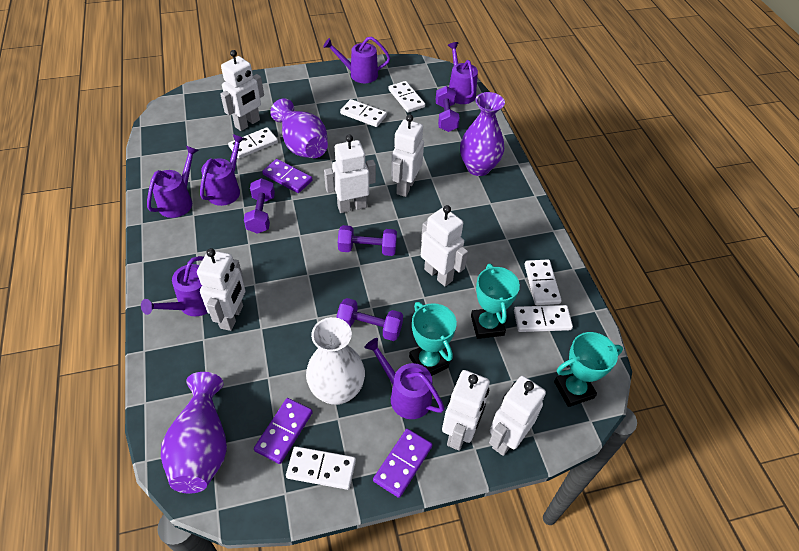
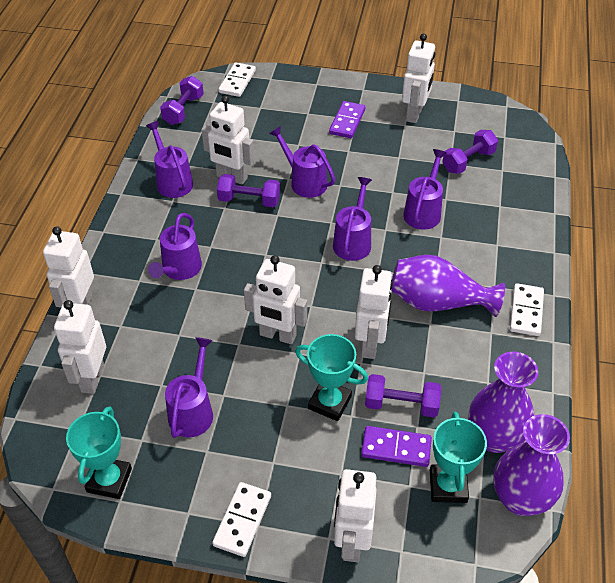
purple domino: [254,398,313,464] [262,159,312,193] [373,429,432,498] = 3 -> [329,101,365,138] [361,426,432,467] = 2
white domino: [228,127,278,159] [286,446,356,490] [340,99,387,127] [389,81,425,113] [514,305,573,332] [524,259,561,305] = 6 -> [212,482,271,557] [219,62,256,97] [510,283,544,336] = 3
white vase: [306,317,365,405] = 1 -> none = 0

